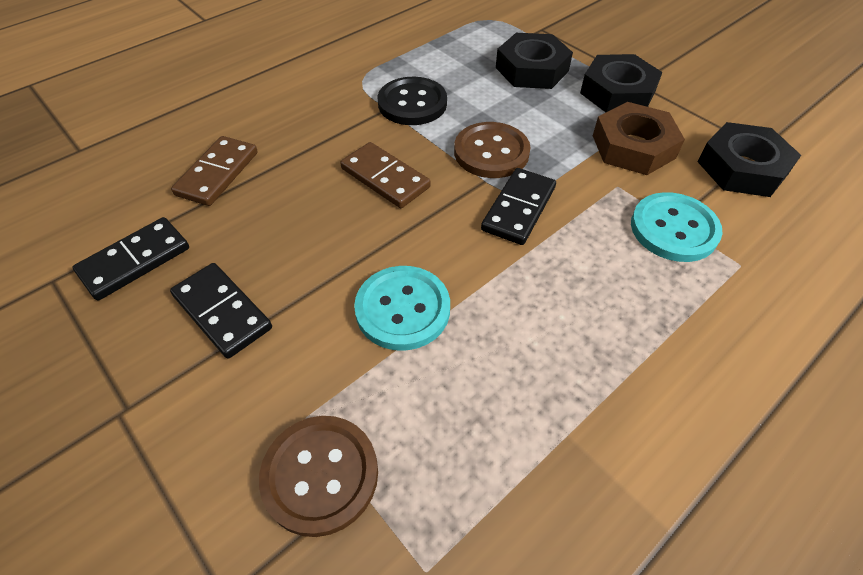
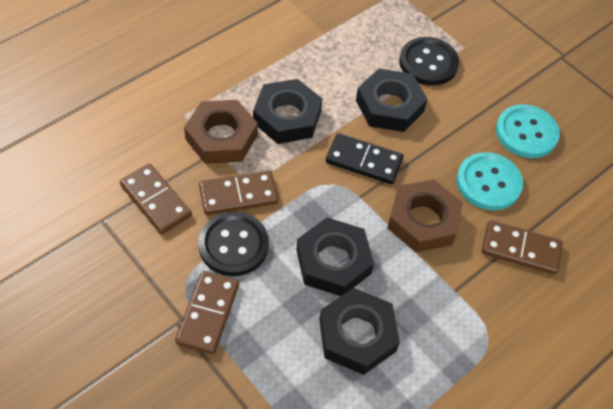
black button: [378,77,447,125] = 1 -> [198,212,269,276] [399,37,459,86] = 2
black domino: [73,217,189,300] [170,263,272,359] [481,168,556,245] = 3 -> [326,133,403,184] = 1
black nut: [496,33,573,89] [580,54,663,112] [698,122,801,197] = 3 -> [253,79,323,144] [296,217,374,296] [319,288,400,375] [356,68,427,132] = 4
brown button: [259,416,378,537] [454,122,530,178] = 2 -> none = 0
brown domino: [171,136,258,206] [340,142,431,208] = 2 -> [120,164,192,234] [175,271,239,354] [199,171,278,215] [482,220,563,275] = 4
brown nut: [593,102,685,175] = 1 -> [184,100,258,164] [387,179,463,253] = 2

